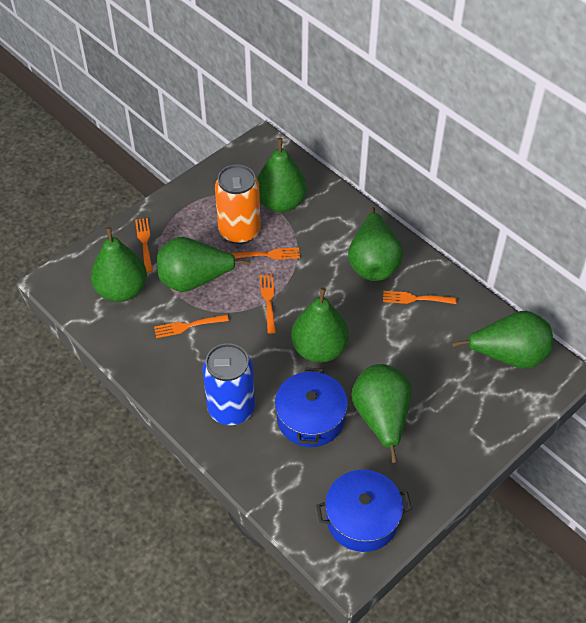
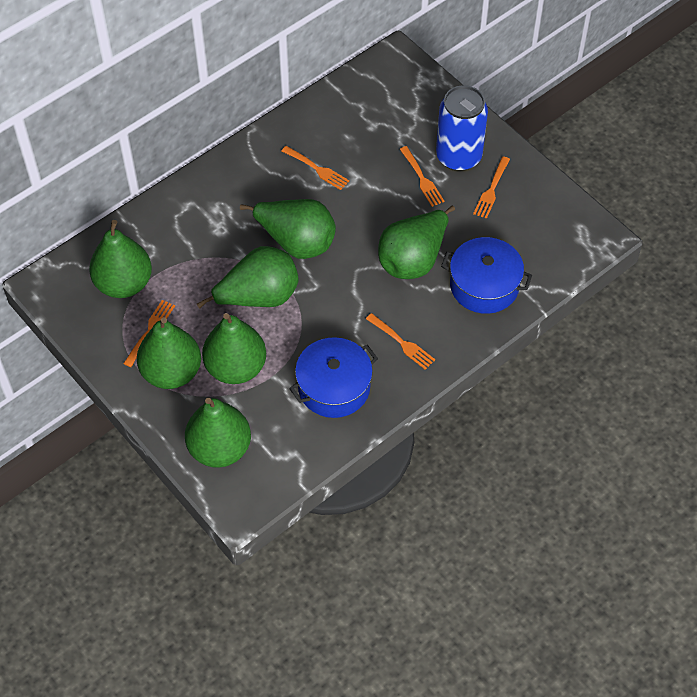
orange can: [215,165,261,244] = 1 -> none = 0

